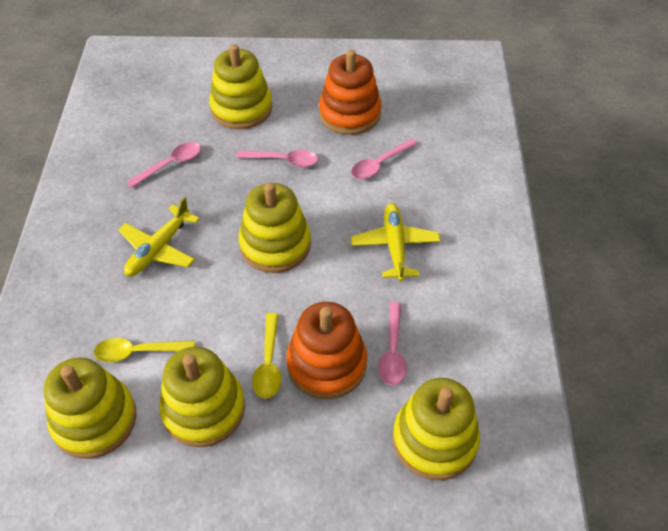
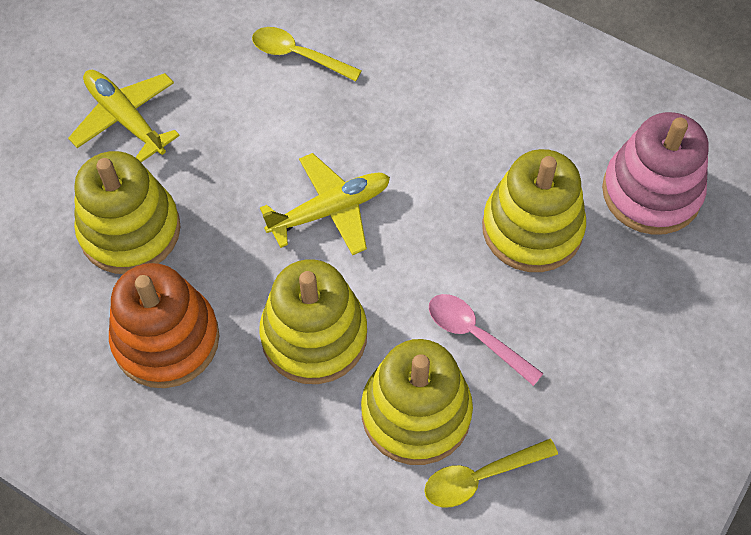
orange stacking toy: [286,302,367,399] [319,50,382,135] = 2 -> [109,263,219,388] = 1
pink spoon: [127,142,201,188] [236,150,318,167] [351,139,418,179] [378,302,407,386] = 4 -> [429,294,544,386] = 1
pink stacking toy: none = 0 -> [602,112,709,235] = 1
yellow stacking toy: [44,357,137,459] [159,347,245,447] [209,44,272,129] [238,183,311,273] [393,378,480,480] = 5 -> [74,151,181,274] [259,259,367,384] [361,339,473,465] [482,149,586,272] = 4

